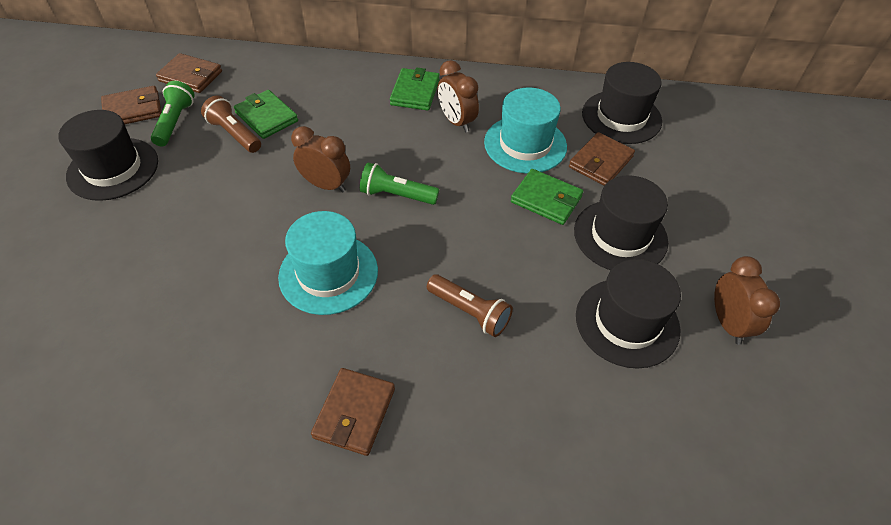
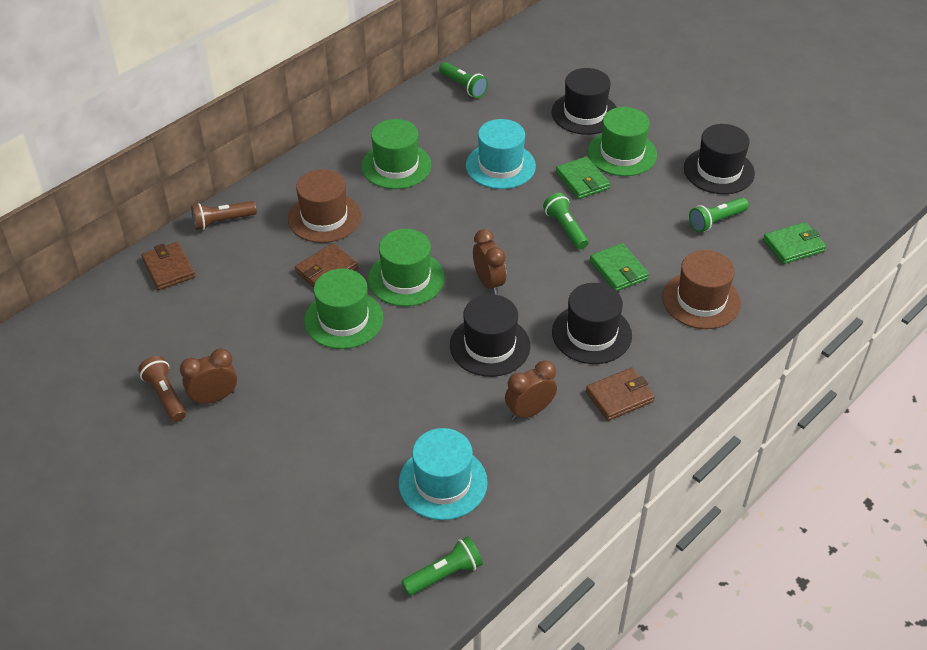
brown hat: none = 0 -> [288,169,361,243] [662,250,741,329] = 2
brown wallet: [101,86,161,124] [156,53,222,93] [311,368,395,456] [569,132,635,186] = 4 -> [141,242,195,290] [295,243,358,287] [586,368,655,421] = 3
green flashlight: [151,81,194,147] [360,162,439,205] = 2 -> [401,536,483,596] [439,62,488,98] [543,193,588,249] [689,197,749,232] = 4
green hat: none = 0 -> [304,269,384,349] [361,119,432,189] [368,229,445,307] [588,107,657,176] = 4

